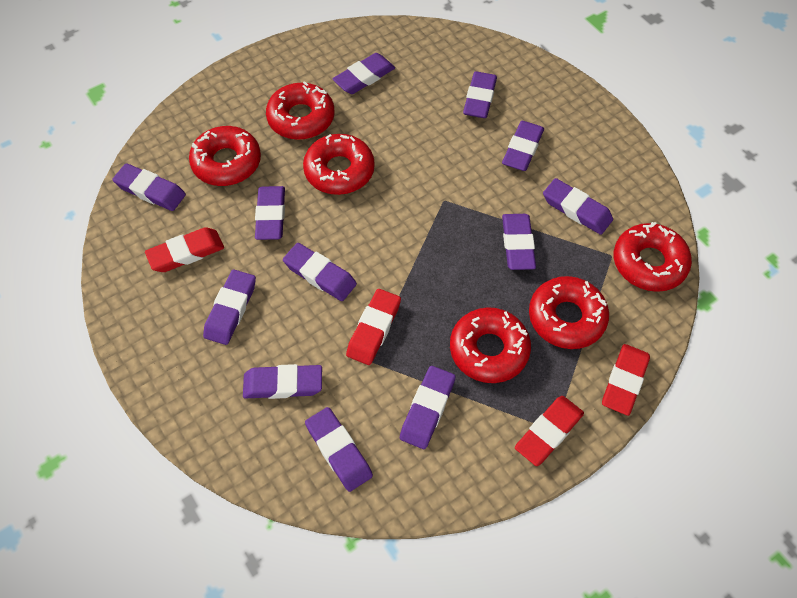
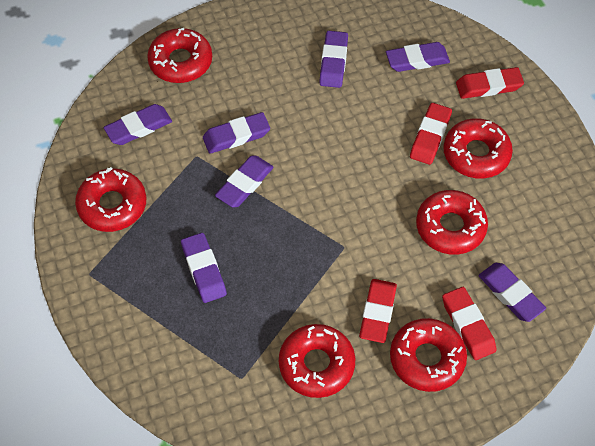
purple eraser: [112,163,186,211] [203,270,256,345] [243,364,322,399] [255,186,285,240] [283,243,357,301] [305,407,373,492] [333,53,395,94] [400,366,456,449] [463,71,497,118] [502,121,544,171] [502,214,536,270] [543,178,613,235] = 12 -> [103,104,172,145] [181,233,227,303] [203,112,270,154] [215,156,274,207] [319,31,348,88] [386,42,450,72] [478,263,546,322] = 7

